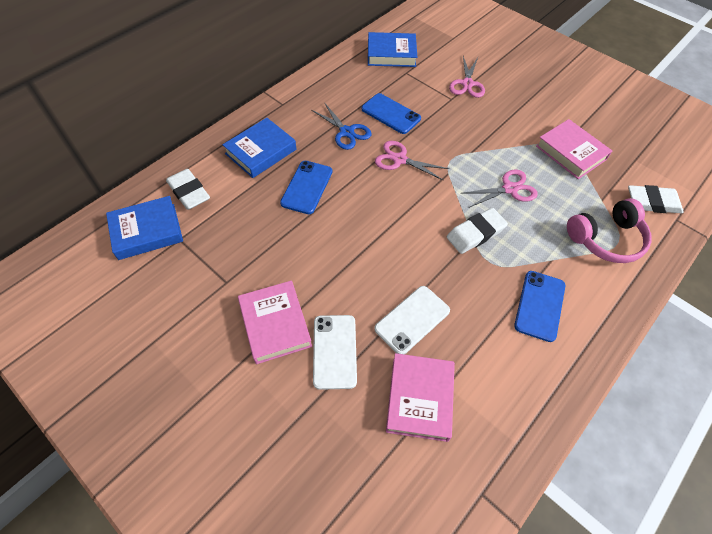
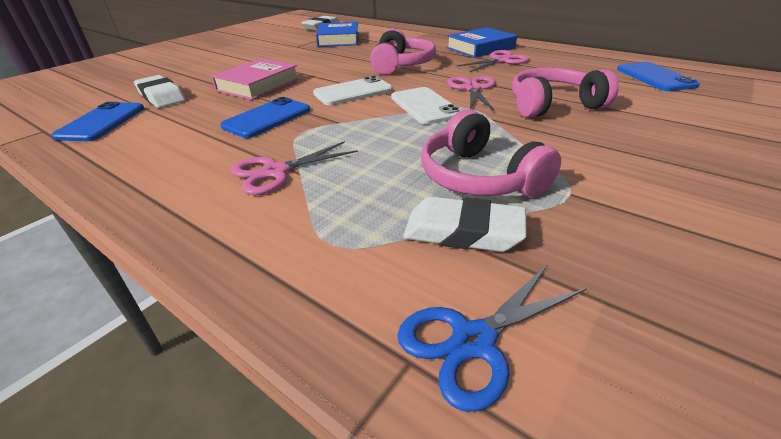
blue book: [106,196,183,260] [222,118,296,178] [368,32,418,67] = 3 -> [316,22,359,47] [446,27,517,58] = 2
pink book: [238,280,312,364] [386,353,455,442] [536,119,612,179] = 3 -> [211,58,299,100] = 1
pink headphones: [567,198,652,263] = 1 -> [370,29,436,75] [421,109,561,197] [512,67,619,117] = 3

